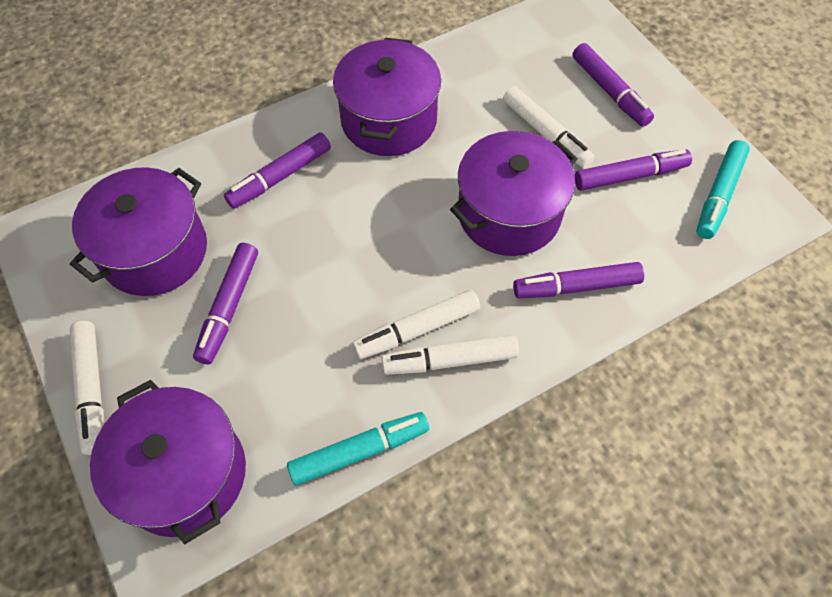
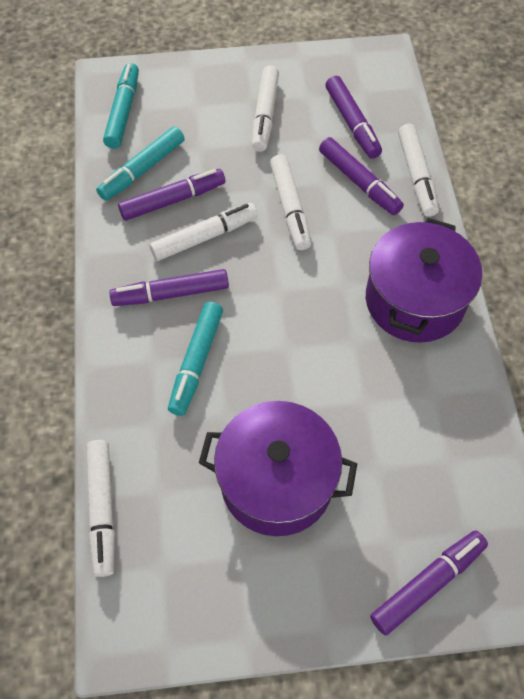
purple pot: [70,167,207,296] [90,380,246,544] [333,38,441,156] [450,131,578,256] = 4 -> [199,401,357,536] [366,218,482,343] = 2
turquoise marker: [287,412,429,486] [696,140,750,239] = 2 -> [96,126,185,201] [103,63,139,149] [168,302,223,416] = 3
white marker: [70,321,104,455] [353,290,480,359] [382,335,519,375] [503,86,595,168] = 4 -> [86,440,115,577] [150,203,258,261] [252,65,279,152] [270,154,311,250] [398,124,439,217] = 5

